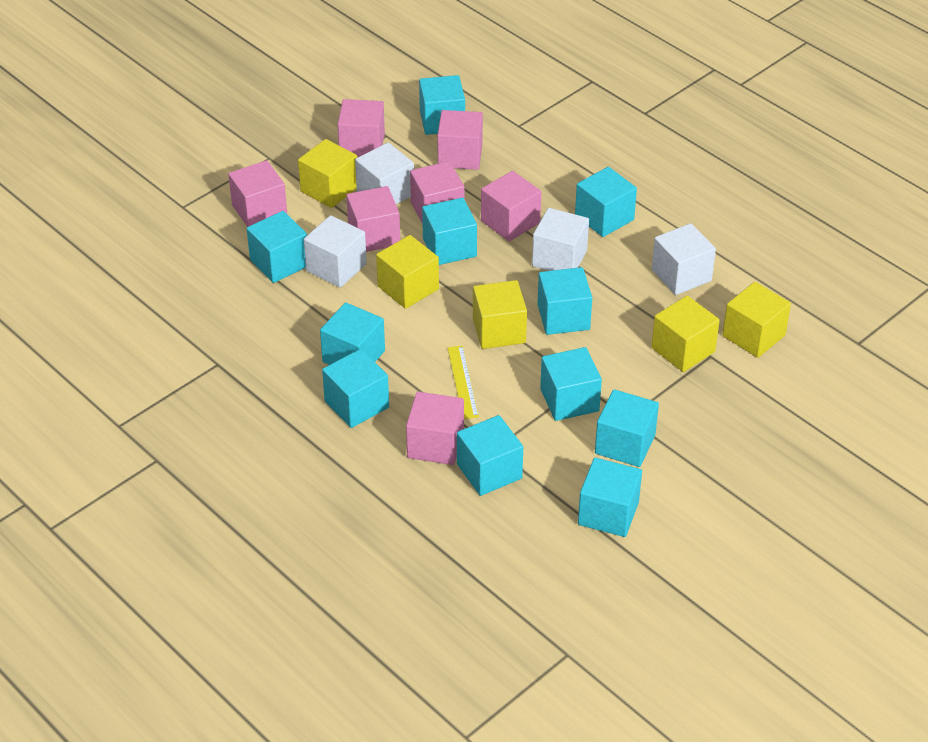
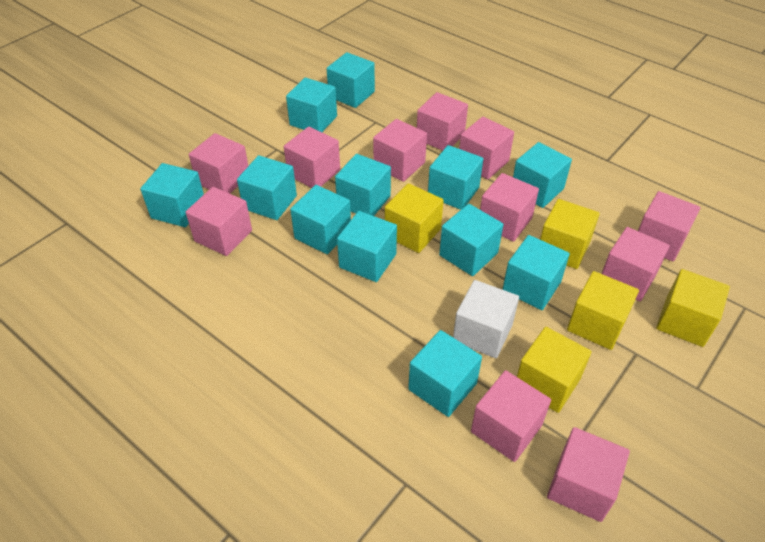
pink cube: [228,160,287,227] [337,99,385,157] [346,186,400,252] [406,392,464,465] [410,161,465,224] [437,110,483,170] [481,171,541,241] = 7 -> [186,187,252,256] [189,133,248,194] [284,127,340,188] [373,119,427,182] [417,92,468,151] [459,117,514,179] [471,370,551,462] [480,173,539,242] [547,427,630,522] [602,227,670,301] [638,191,700,261] = 11
turquoise cube: [247,211,307,283] [320,302,385,365] [322,349,389,428] [419,75,465,135] [422,198,477,265] [457,415,523,496] [537,267,592,335] [540,347,602,421] [575,167,637,237] [578,458,642,537] [595,389,659,467] = 11 -> [140,163,204,227] [237,155,297,220] [286,78,337,132] [290,185,351,254] [326,52,375,108] [335,154,391,216] [337,211,397,282] [408,330,482,417] [428,145,483,210] [439,204,504,276] [502,235,570,310] [513,142,572,208] = 12
white cube: [304,215,367,288] [355,143,414,204] [532,208,589,271] [652,223,716,295] = 4 -> [453,280,519,358] = 1
yellow ruler: [448,346,479,419] = 1 -> none = 0

